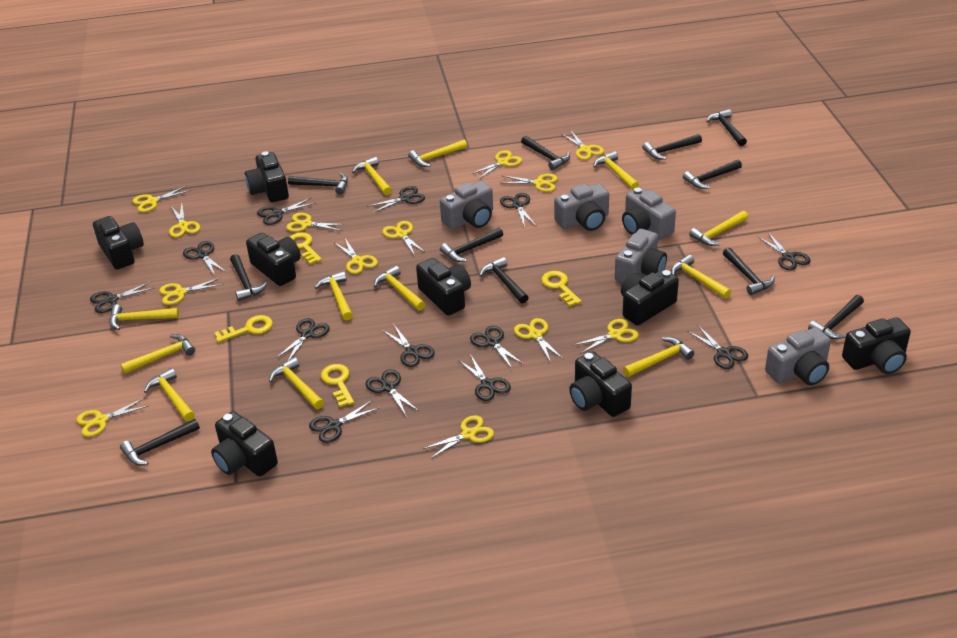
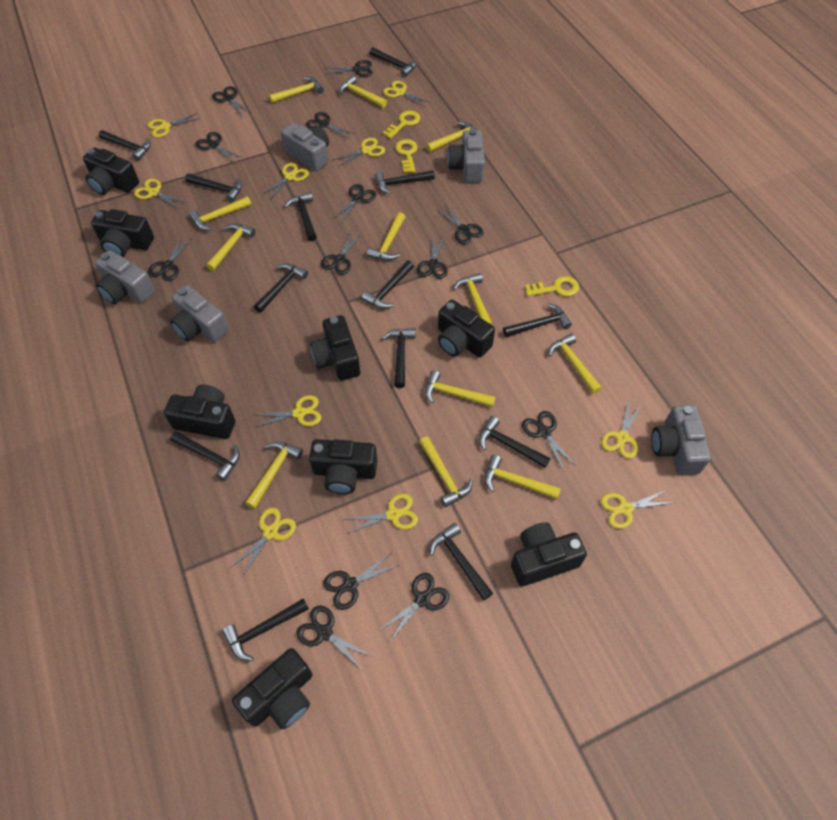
black hammer: [120,419,200,465] [230,254,268,301] [288,173,348,195] [440,228,503,262] [479,257,529,304] [521,136,570,170] [642,134,702,160] [683,159,742,189] [706,109,747,146] [723,248,775,295] [808,295,864,339] = 11 -> [99,130,151,161] [170,431,240,481] [185,173,242,202] [222,598,309,661] [254,263,308,313] [284,192,317,241] [362,260,414,309] [370,47,417,77] [375,170,435,194] [382,328,416,388] [430,523,493,600] [479,416,551,468] [503,303,572,337] = 13
yellow key: [214,315,273,343] [290,232,322,264] [321,364,354,407] [541,271,582,307] = 4 -> [382,111,420,139] [395,139,418,173] [525,276,579,296] = 3
yellow scissors: [76,398,148,437] [133,186,191,212] [159,278,223,305] [169,204,200,237] [286,213,347,232] [334,237,378,274] [382,221,426,256] [423,415,494,459] [471,150,522,180] [503,174,558,192] [514,318,563,363] [561,130,604,160] [574,319,639,354] = 13 -> [134,179,187,208] [148,113,201,138] [230,508,296,577] [253,395,321,427] [261,163,309,199] [333,138,385,167] [343,494,418,534] [383,81,431,107] [601,490,675,529] [602,399,642,458] = 10

